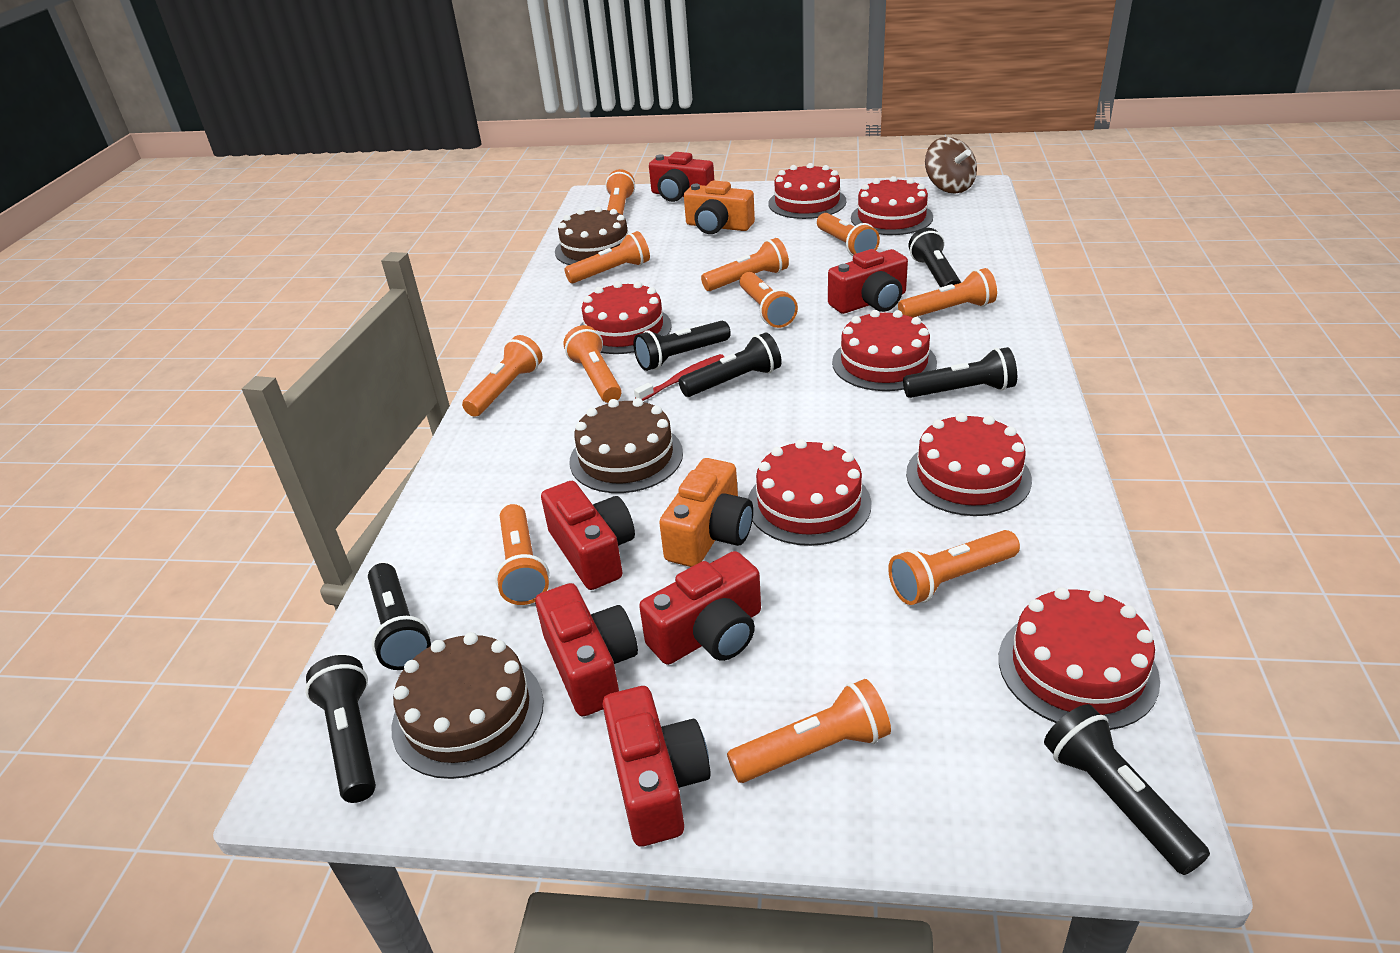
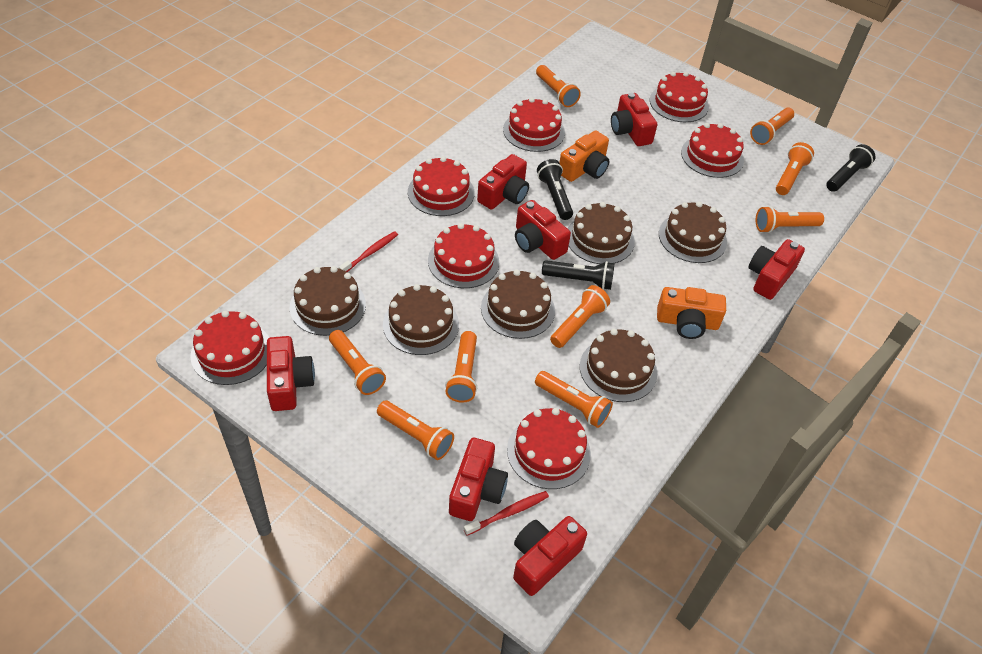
black flashlight: [305,655,376,803] [368,563,431,670] [633,321,731,371] [678,333,782,397] [903,347,1017,398] [909,228,961,287] [1044,704,1210,875] = 7 -> [537,159,573,220] [542,260,614,290] [826,144,875,192] = 3
brown cake: [392,632,544,779] [555,207,628,265] [570,398,683,493] = 3 -> [290,266,366,336] [383,284,459,355] [481,269,555,339] [568,202,635,264] [580,329,657,402] [659,202,727,263] = 6
brown spinning top: [925,137,977,193] = 1 -> none = 0
orange flashlight: [462,335,543,417] [495,504,549,605] [564,231,650,283] [564,325,622,403] [605,169,635,215] [701,238,789,291] [727,679,891,783] [740,272,798,328] [817,213,880,256] [888,530,1020,605] [898,268,997,318] = 11 -> [329,330,386,395] [377,401,454,460] [445,331,477,403] [535,371,613,428] [536,65,581,107] [550,285,610,348] [750,108,794,145] [756,206,824,233] [776,142,814,195] = 9
red camera: [535,583,638,717] [541,481,635,590] [602,686,711,846] [639,551,761,665] [649,152,714,202] [828,249,908,314] = 6 -> [267,336,315,411] [449,438,508,521] [477,154,529,210] [513,516,587,596] [515,200,571,260] [611,93,657,146] [748,239,805,300] = 7
red toothbrush: [634,354,724,401] = 1 -> [339,231,398,272] [464,491,549,535] = 2

